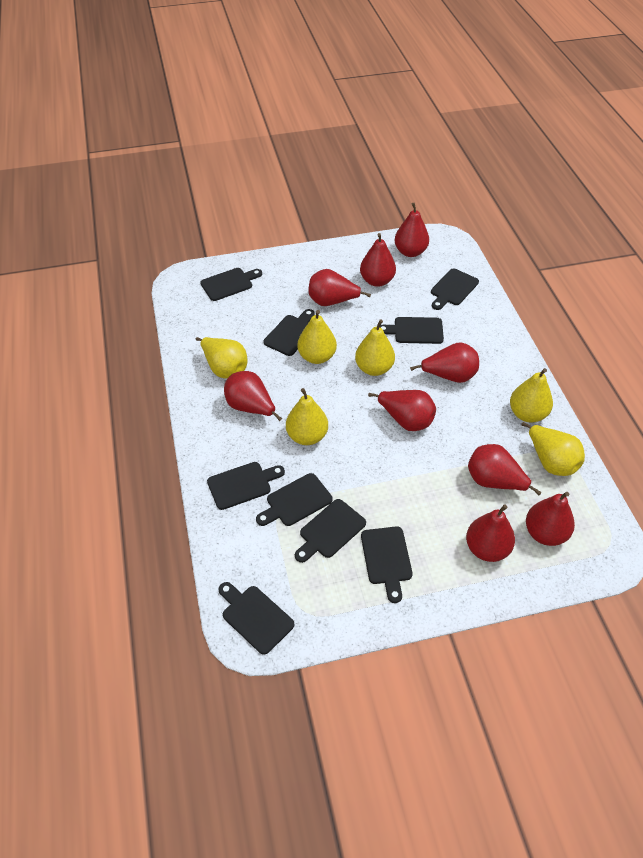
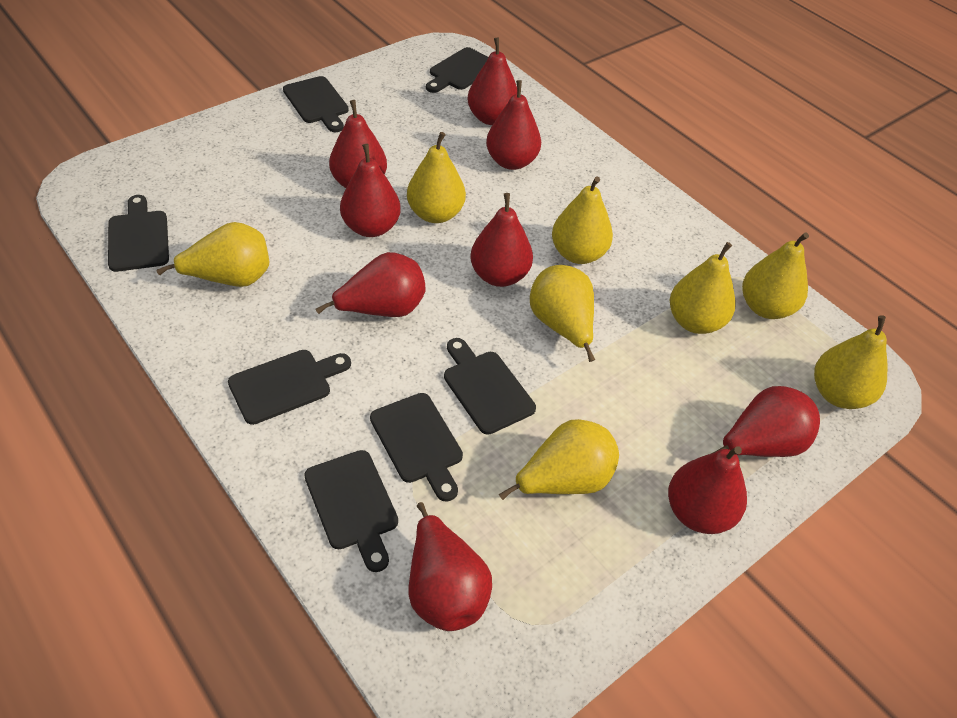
black cutting board: [200,268,262,301] [207,462,285,510] [219,582,294,655] [256,473,333,526] [263,309,314,356] [295,499,366,563] [361,526,413,603] [380,317,444,344] [431,269,479,310] = 9 -> [108,195,169,272] [228,350,351,425] [283,76,349,132] [304,450,398,572] [370,393,463,502] [426,47,488,93] [444,338,536,435] = 7
yellow pear: [196,337,248,379] [286,388,328,445] [297,310,337,364] [355,319,395,376] [510,368,553,423] [522,422,585,476] = 6 -> [156,222,269,287] [407,132,466,223] [499,419,619,500] [530,265,595,362] [552,177,613,264] [670,242,735,334] [742,232,809,319] [814,315,887,409] = 8

